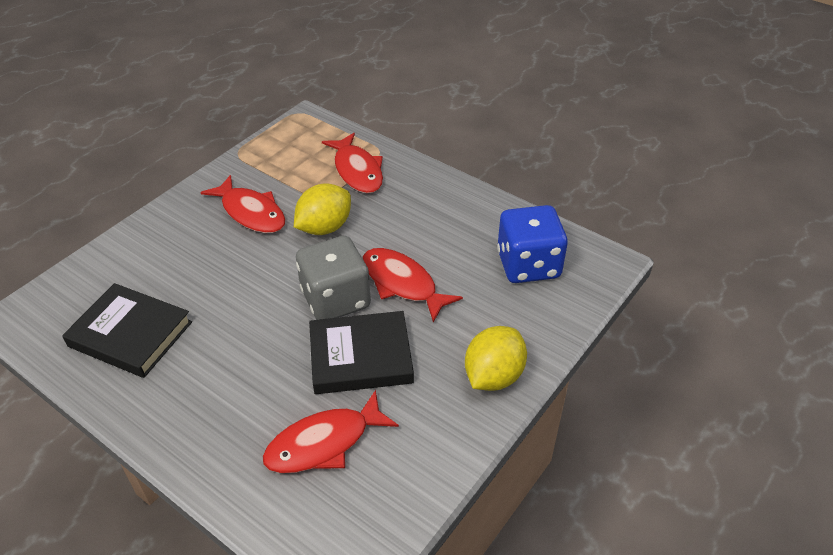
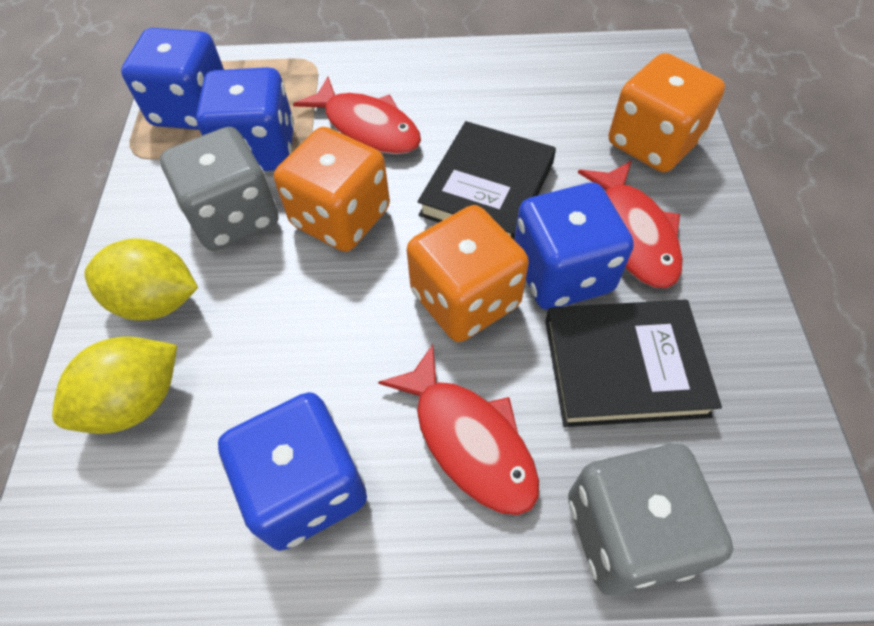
blue dice: [497,205,568,283] = 1 -> [121,28,224,130] [196,67,294,171] [218,392,367,551] [514,182,634,310] = 4
grey dice: [296,236,371,320] = 1 -> [160,127,278,251] [568,444,733,596] = 2
orange dice: none = 0 -> [274,127,390,252] [407,205,529,342] [609,53,725,172] = 3
red fish: [200,175,286,233] [263,390,399,473] [322,133,383,193] [362,248,463,322] = 4 -> [293,76,421,154] [378,344,539,515] [578,160,683,288] = 3

